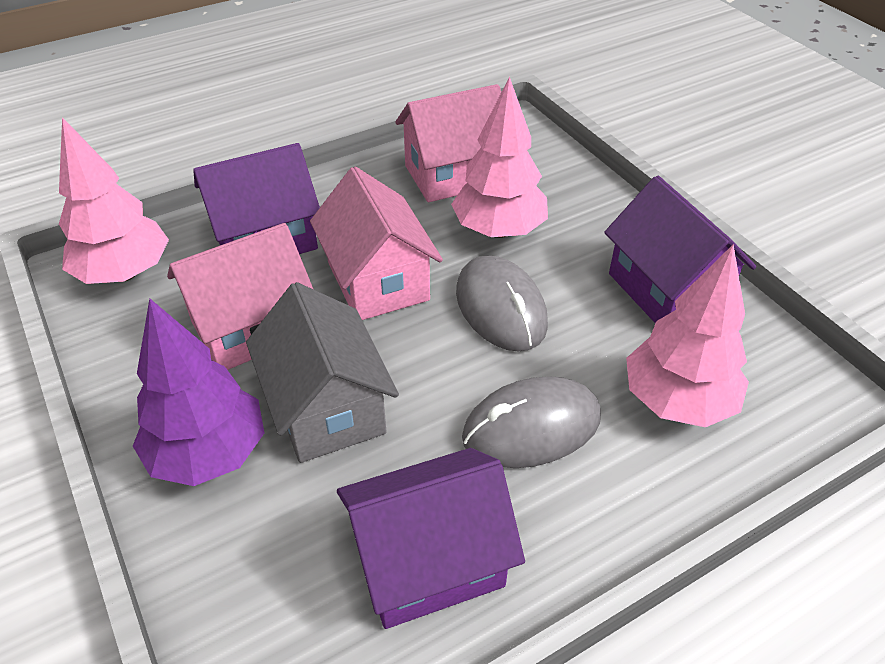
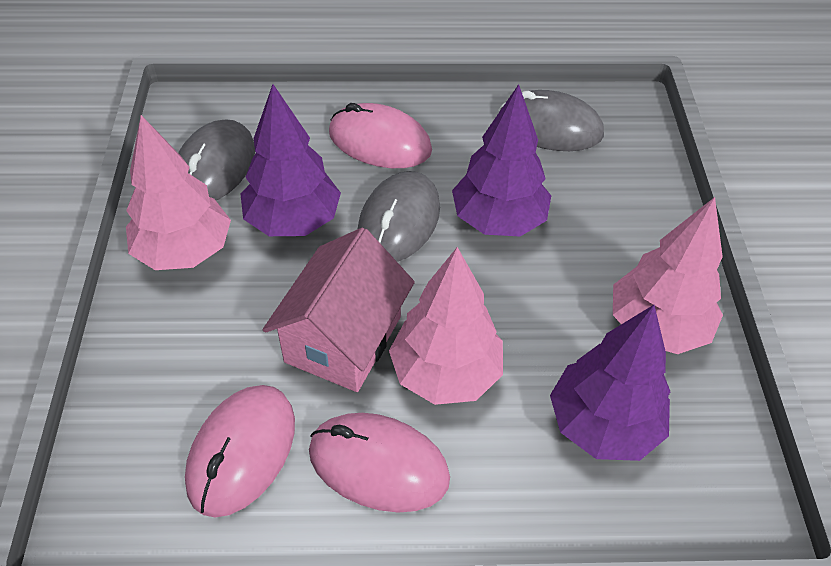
grey house: [246,282,399,463] = 1 -> none = 0
grey mouse: [456,255,548,351] [462,376,601,468] = 2 -> [178,120,255,200] [358,171,440,262] [498,90,604,151] = 3
pink house: [167,223,313,370] [310,167,443,320] [395,84,501,202] = 3 -> [263,227,415,392] = 1
pink mouse: none = 0 -> [185,385,295,518] [309,413,450,513] [329,103,432,168] = 3
purple house: [193,143,320,254] [337,448,525,629] [604,176,756,323] = 3 -> none = 0
purple tree: [133,298,264,486] = 1 -> [241,84,341,236] [452,84,551,236] [550,305,670,461] = 3

